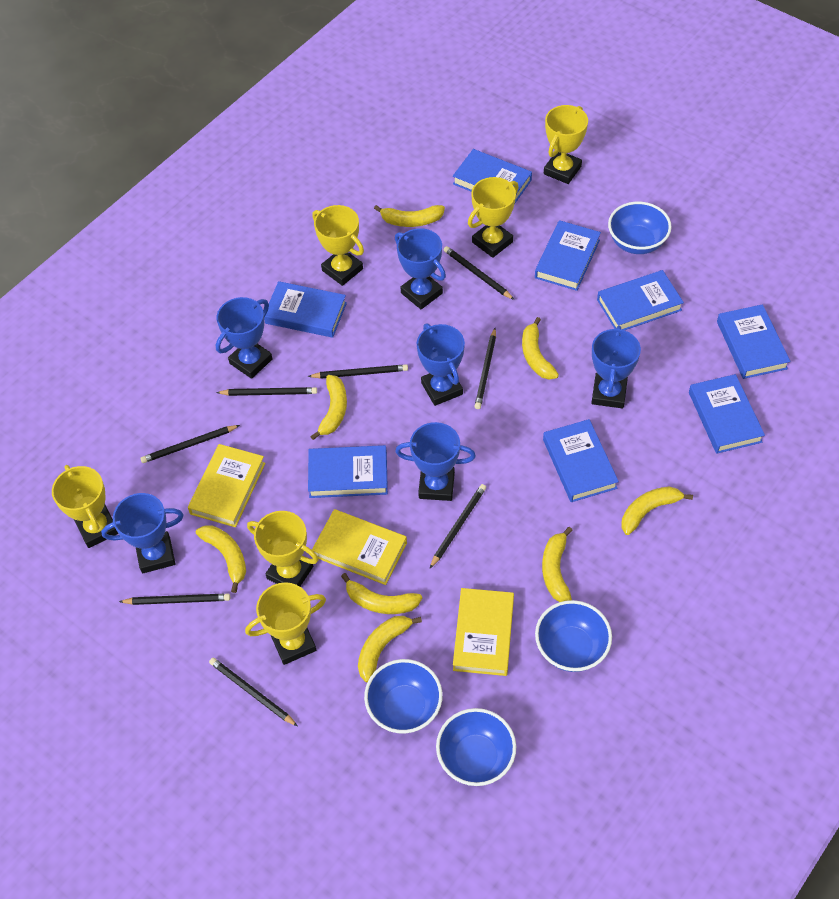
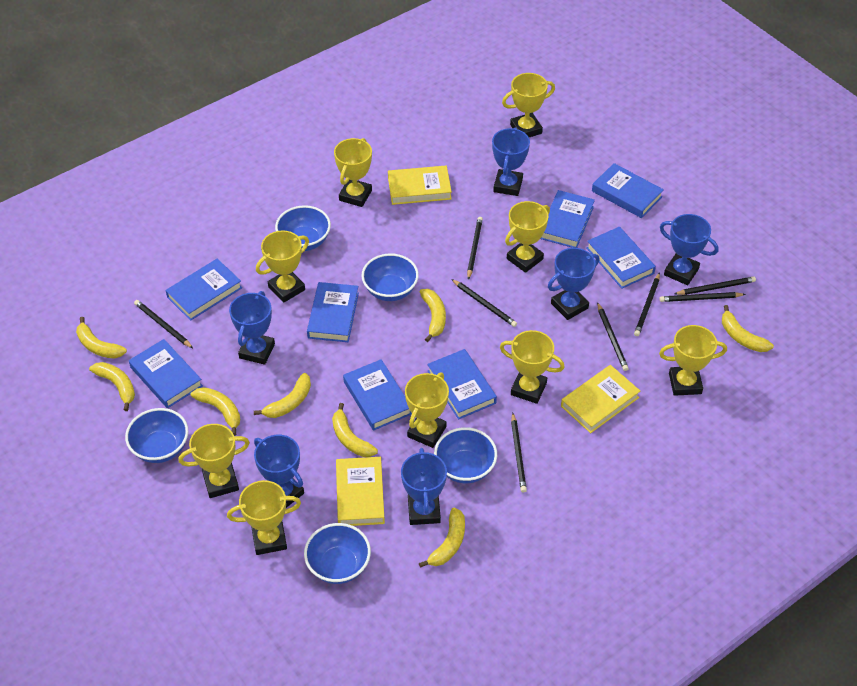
blue bowl: [364,659,443,733] [436,708,516,786] [535,600,612,672] [608,202,672,254] = 4 -> [125,408,188,463] [275,205,331,251] [304,523,371,584] [361,253,419,301] [434,427,497,483] = 5
yellow trophy: [52,465,119,548] [245,582,326,665] [247,511,319,586] [312,205,364,286] [468,177,519,258] [544,105,588,184] = 6 -> [178,424,250,498] [227,480,301,555] [256,230,309,303] [334,138,372,207] [405,373,449,448] [500,330,565,404] [502,73,555,137] [505,201,550,273] [659,325,727,396] = 9

